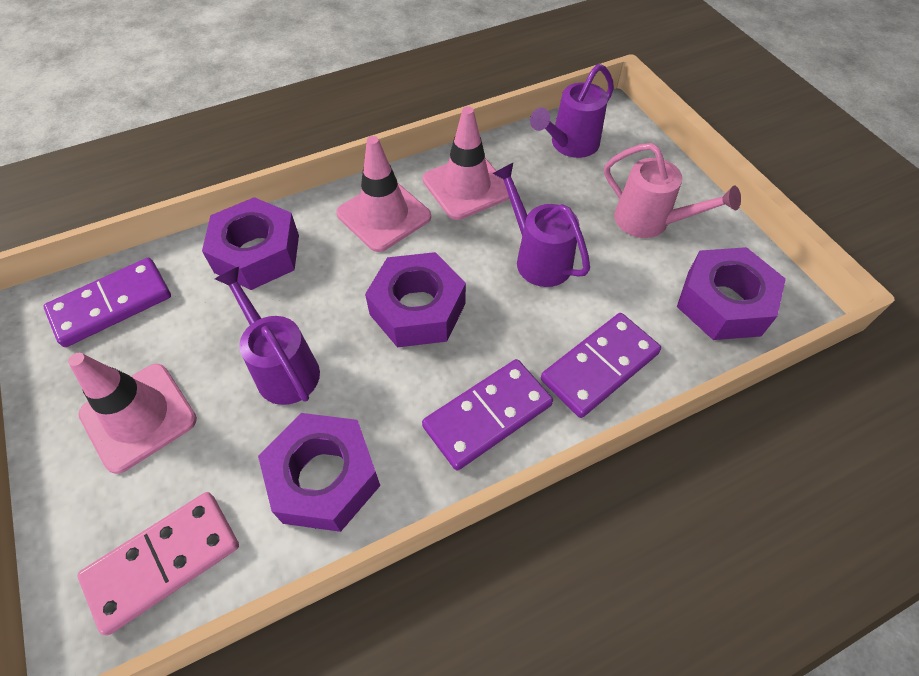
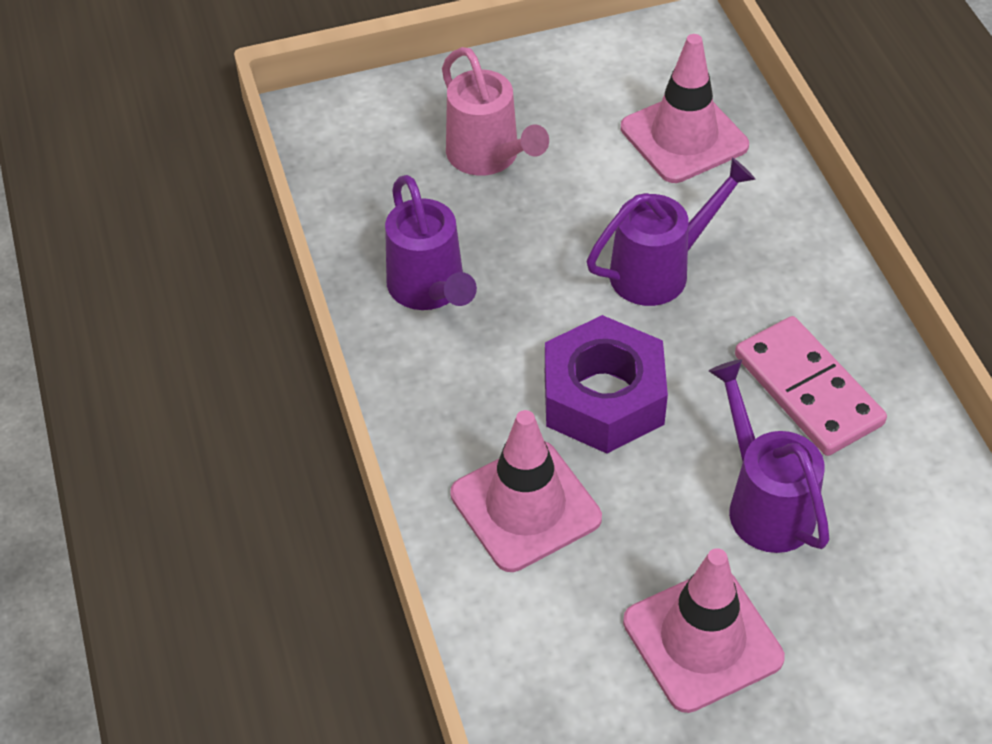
purple domino: [43,258,171,347] [422,359,553,471] [541,313,661,418] = 3 -> none = 0
purple nut: [202,197,299,290] [258,413,380,532] [365,252,466,348] [677,247,786,340] = 4 -> [545,315,668,453] = 1

